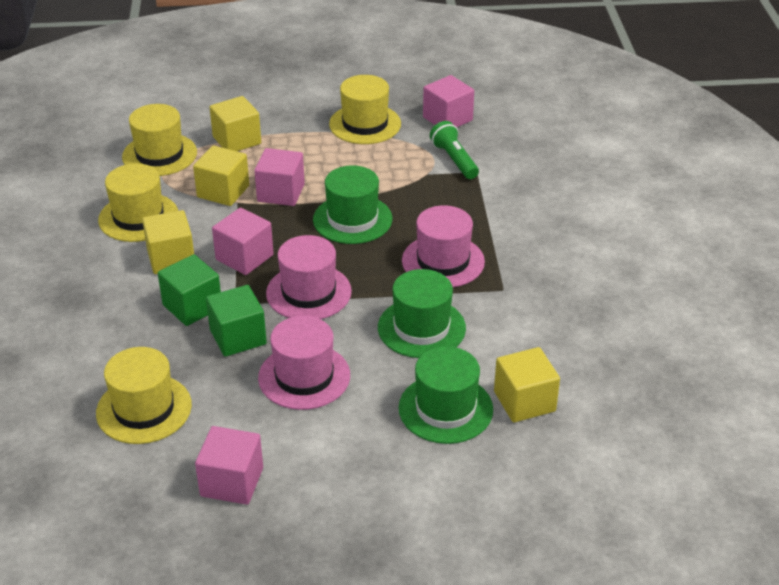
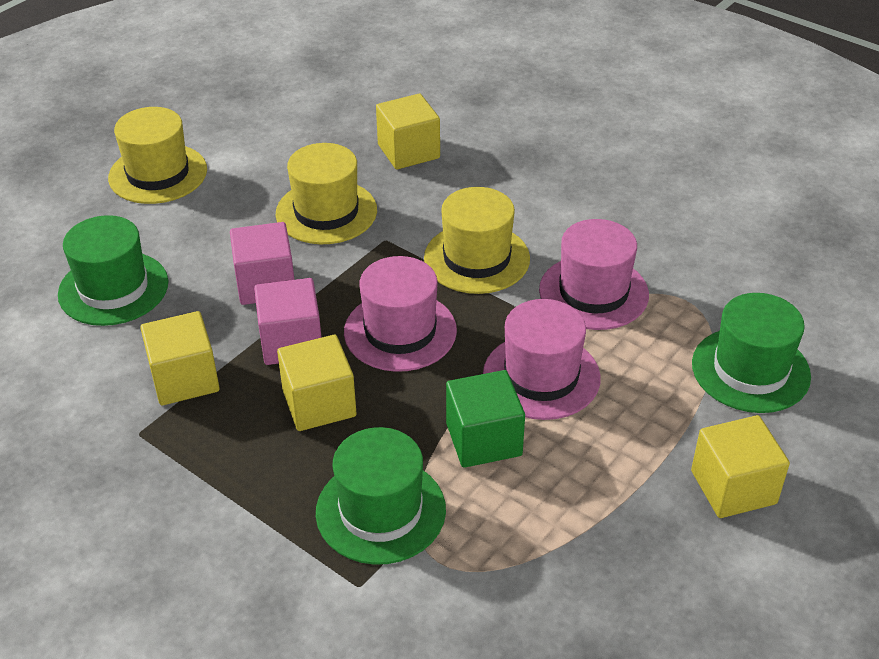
green cube: [158,254,221,326] [206,285,267,357] = 2 -> [446,370,525,468] = 1
green flashlight: [430,121,479,179] = 1 -> none = 0
pink cube: [195,426,263,505] [212,208,274,275] [254,148,305,206] [423,75,474,127] = 4 -> [230,222,294,305] [254,278,322,365] = 2
yellow hat: [96,347,192,444] [98,163,178,242] [122,104,197,176] [329,75,401,144] = 4 -> [108,107,207,204] [276,143,377,244] [424,187,530,294] = 3

